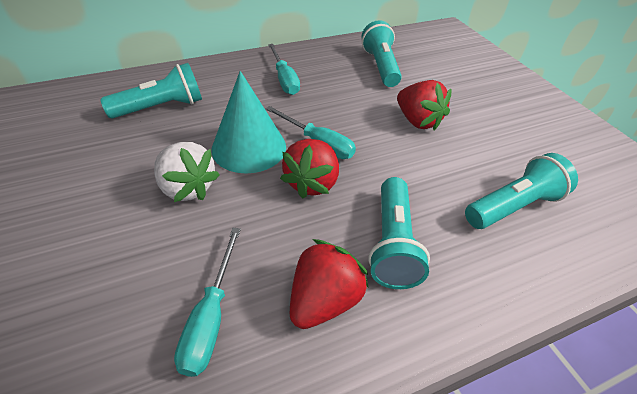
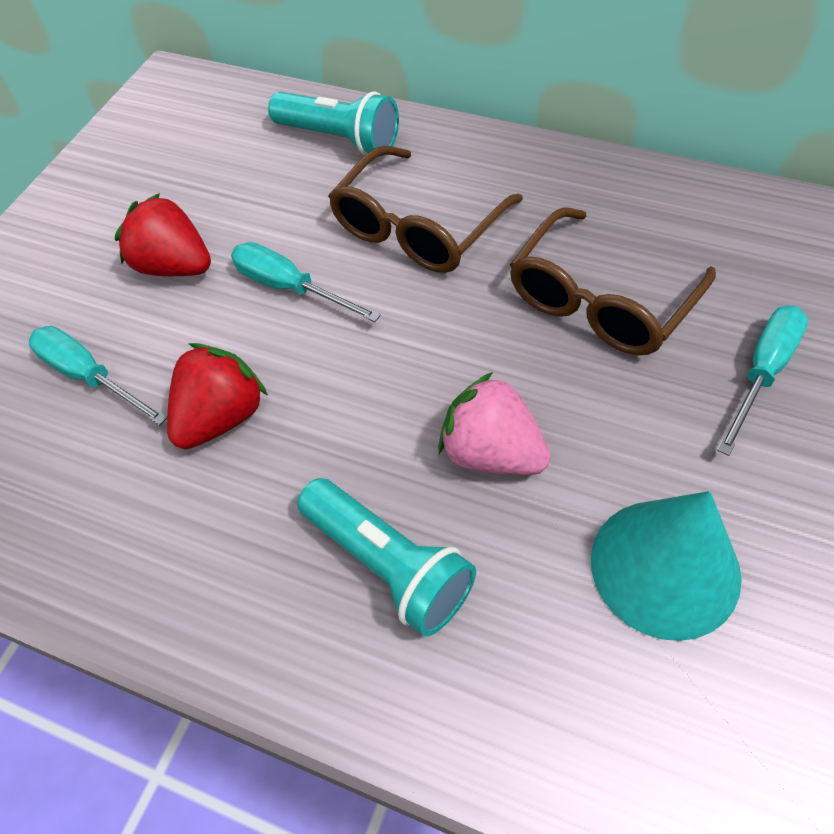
brown glasses: none = 0 -> [328,146,523,273] [510,207,716,355] = 2
pink strawberry: none = 0 -> [438,372,551,475] = 1
red strawberry: [280,139,339,199] [290,239,369,329] [397,80,451,130] = 3 -> [115,193,211,276] [167,343,268,449] = 2
turquoise flashlight: [100,63,202,119] [362,20,402,87] [368,177,430,289] [465,153,578,229] = 4 -> [268,92,399,156] [297,478,476,637] = 2
white strawberry: [154,142,220,202] = 1 -> none = 0

